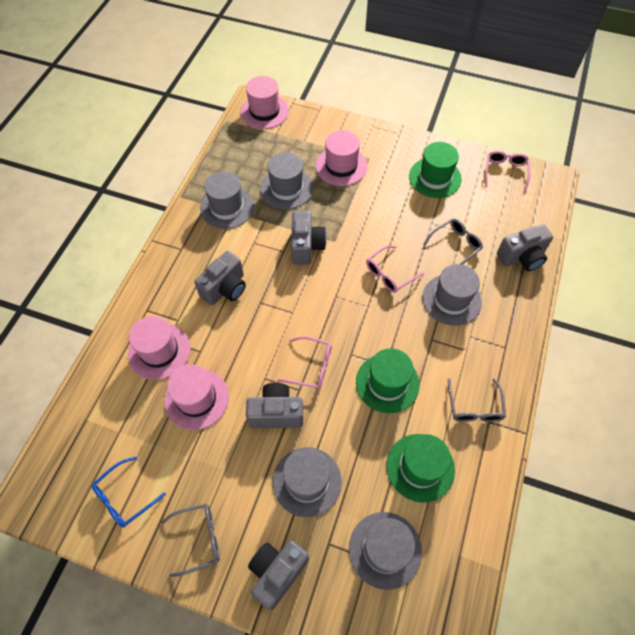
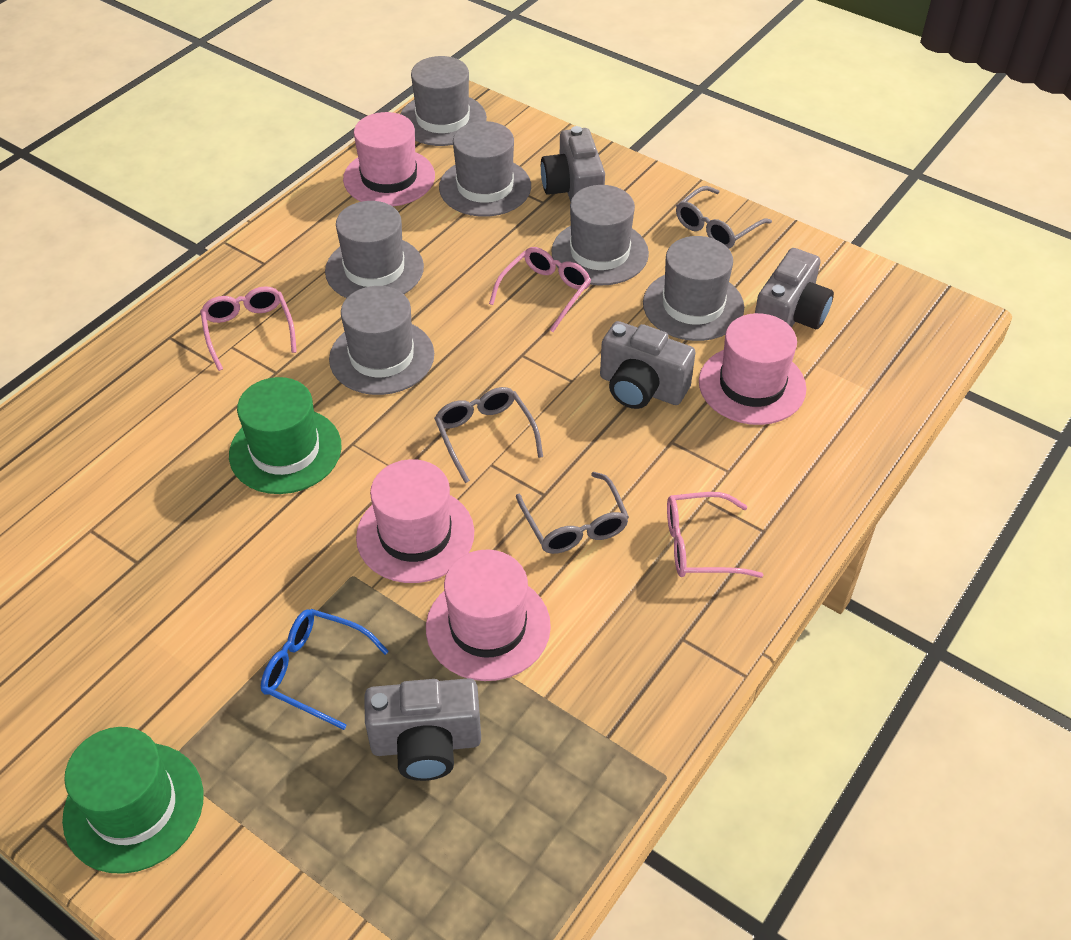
green hat: [356,348,419,413] [386,434,455,503] [409,142,462,198] = 3 -> [62,727,203,874] [229,377,342,494] = 2
grey camera: [195,251,246,305] [246,383,303,428] [248,540,309,610] [291,211,327,265] [497,224,553,271] = 5 -> [364,678,481,781] [541,126,605,202] [600,321,696,409] [755,248,834,329] = 4
grey hat: [200,171,254,229] [260,152,313,209] [273,447,342,517] [349,512,422,590] [422,264,482,326] = 5 -> [325,201,424,298] [329,286,434,395] [401,56,487,146] [439,121,531,217] [551,185,649,285] [643,236,744,341] = 6

